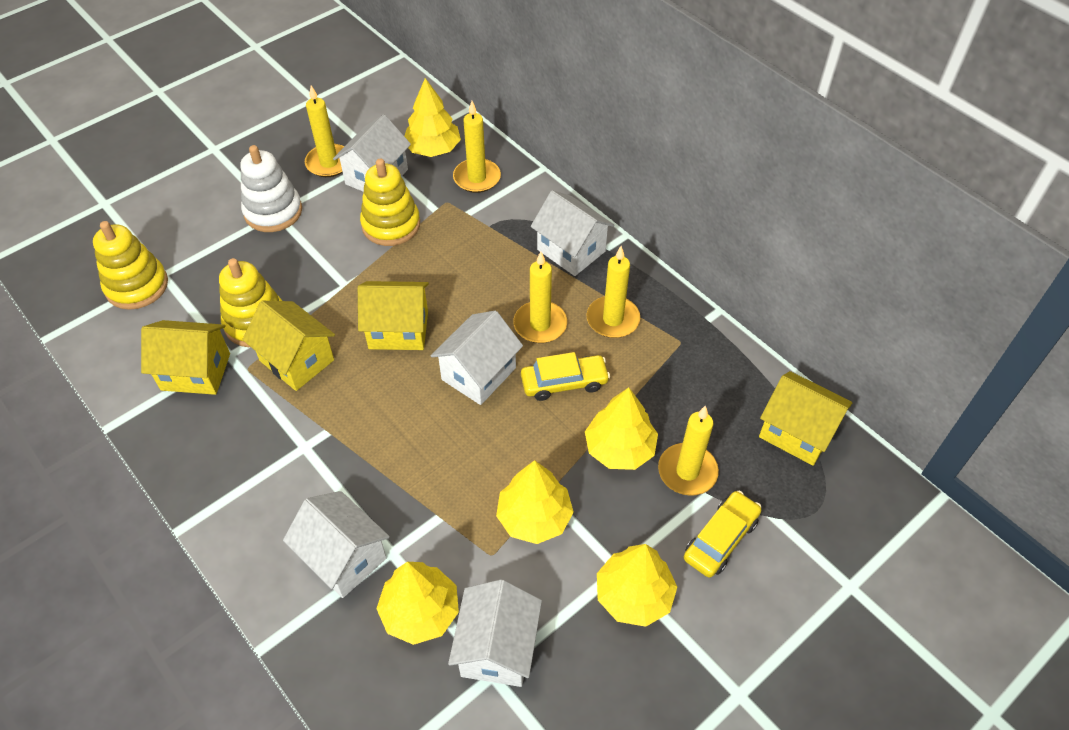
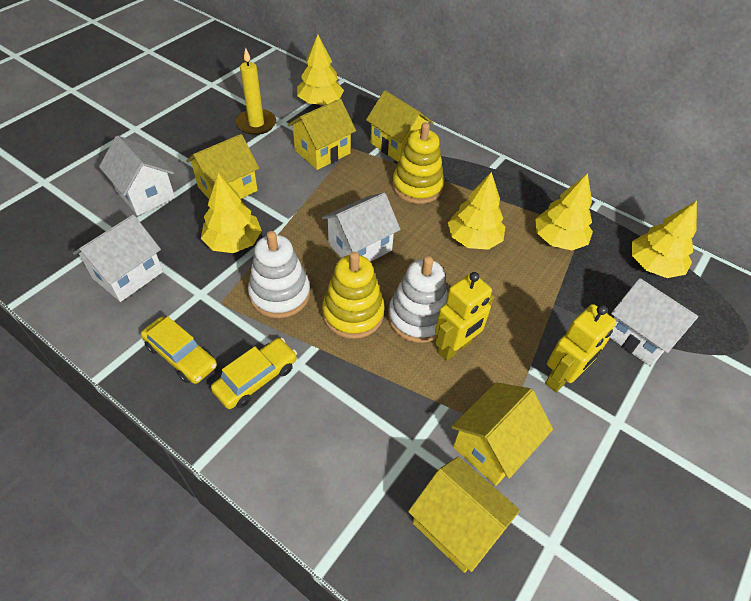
white house: [283,491,390,598] [333,114,411,192] [431,311,523,405] [448,579,542,687] [531,190,614,276] = 5 -> [73,215,163,302] [99,136,175,216] [322,193,400,262] [609,278,698,367] = 4
white stacking toy: [240,145,302,232] = 1 -> [248,231,310,318] [388,256,448,343] = 2
yellow candle: [305,86,344,177] [453,101,501,193] [513,251,567,343] [587,246,640,338] [658,405,719,496] = 5 -> [236,48,276,135] = 1
yellow house: [141,320,230,395] [242,301,335,391] [358,281,429,350] [759,371,852,466] = 4 -> [186,134,259,199] [288,99,356,170] [366,90,434,162] [408,456,520,573] [451,382,553,486] = 5
yellow robot: none = 0 -> [435,272,494,361] [545,304,616,392] = 2
yellow stacking toy: [93,221,168,310] [219,258,282,347] [360,159,420,246] = 3 -> [322,252,385,339] [392,122,444,204] = 2

